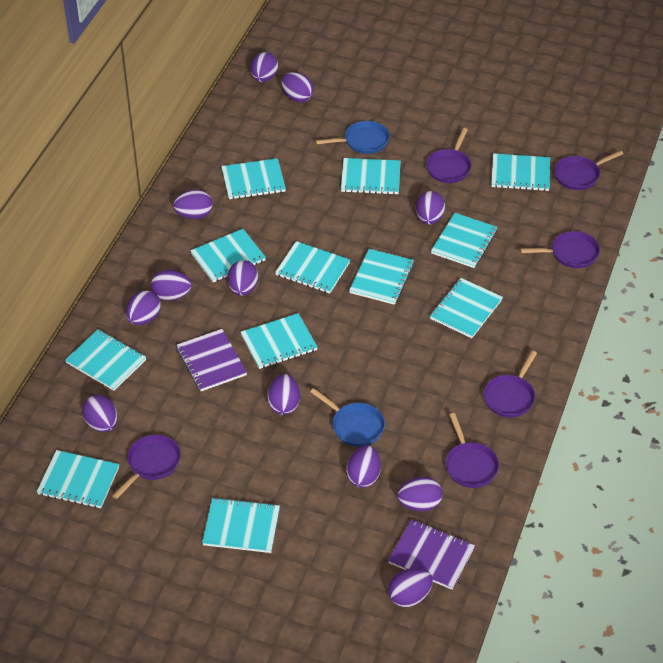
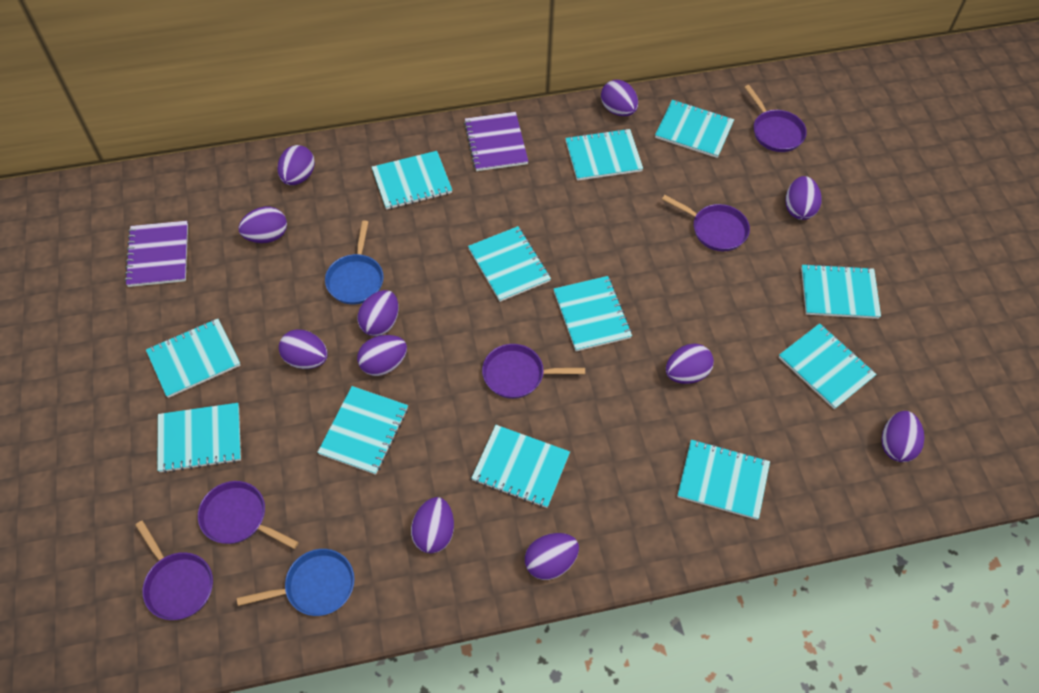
purple egg: [82,395,118,432] [126,290,161,325] [151,270,191,301] [173,190,212,219] [228,260,258,296] [251,52,278,82] [267,374,300,415] [281,72,314,102] [346,446,381,488] [388,568,433,607] [397,477,443,511] [416,191,445,224] = 12 -> [238,207,287,243] [278,145,315,185] [279,329,328,369] [357,290,399,336] [357,335,407,376] [411,497,454,553] [525,533,579,580] [601,80,638,116] [666,343,714,384] [786,176,821,220] [882,411,924,462] = 11
purple pan: [112,435,181,499] [426,128,472,183] [445,413,499,488] [484,351,537,418] [520,231,600,268] [554,150,623,190] = 6 -> [135,520,213,620] [198,481,299,549] [482,344,585,399] [662,195,750,251] [744,85,807,152] = 5

